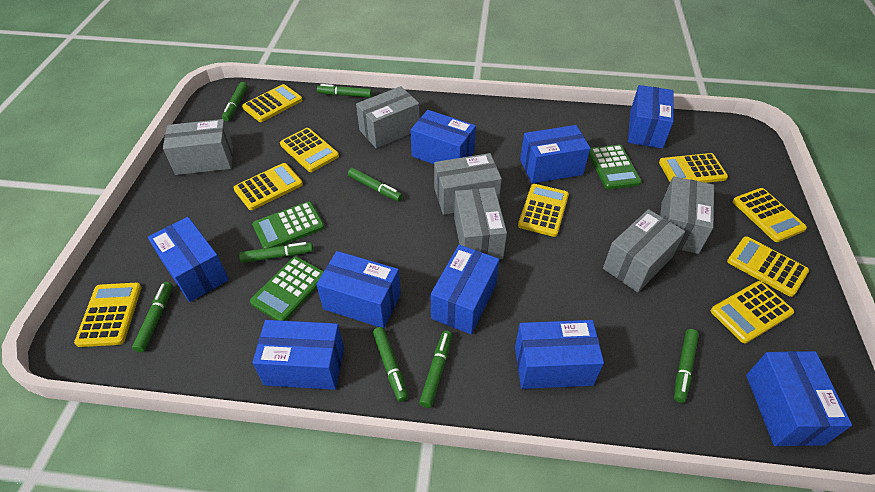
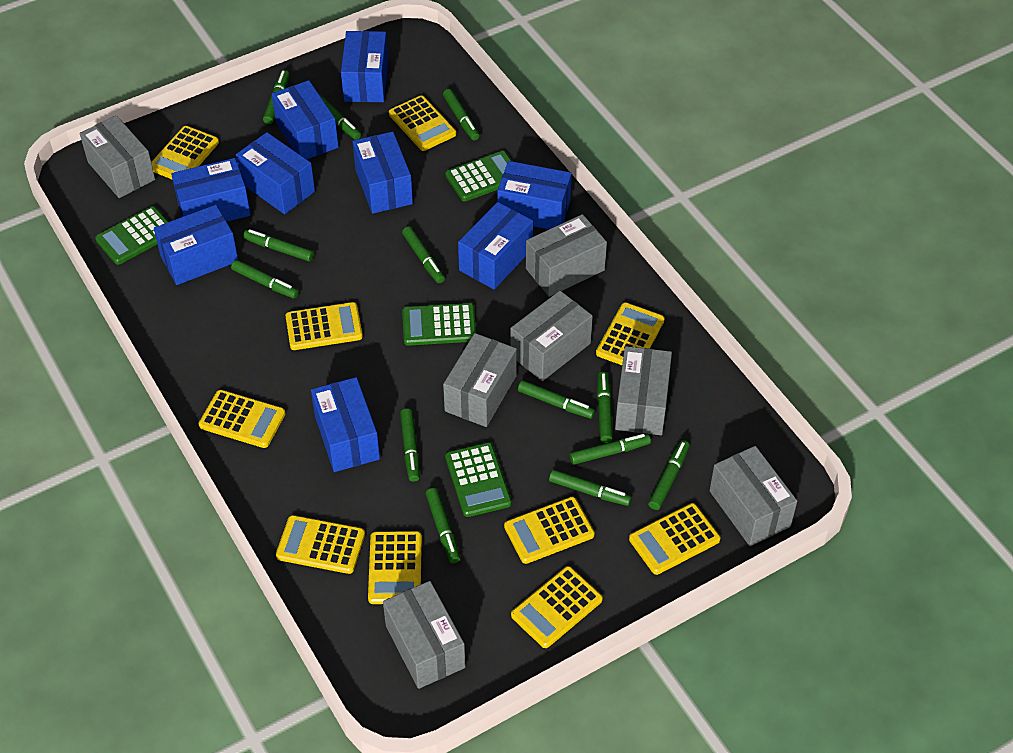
green calculator: [250,256,324,321] [252,201,325,249] [589,145,642,189] = 3 -> [95,206,169,265] [402,303,476,346] [445,151,512,201] [445,442,512,517] = 4
green marker: [132,282,173,352] [222,82,248,121] [239,242,313,263] [317,84,372,98] [348,168,403,201] [373,327,408,402] [419,331,452,408] [674,329,699,403] = 8 -> [231,259,299,299] [243,229,314,262] [263,70,290,124] [319,94,361,140] [400,408,420,482] [402,226,445,283] [426,488,460,564] [443,89,480,141] [518,380,595,419] [549,469,632,506] [569,434,651,465] [597,371,613,443] [648,440,690,510] = 13
grey box: [163,119,233,175] [356,86,420,148] [434,153,502,215] [454,187,507,259] [603,209,685,292] [660,176,714,254] = 6 -> [80,115,155,198] [383,581,466,689] [443,333,517,427] [510,291,593,381] [526,214,607,297] [615,346,672,435] [710,446,797,546] = 7
yellow calculator: [74,283,141,347] [233,163,303,210] [242,84,302,122] [280,128,339,172] [518,184,569,237] [659,153,728,183] [711,281,794,343] [727,236,809,297] [733,188,807,242] = 9 -> [151,126,219,180] [199,390,285,448] [276,515,365,574] [285,302,363,350] [368,531,422,604] [389,95,456,151] [504,497,595,564] [511,566,603,648] [596,302,664,365] [629,503,720,575] = 10

